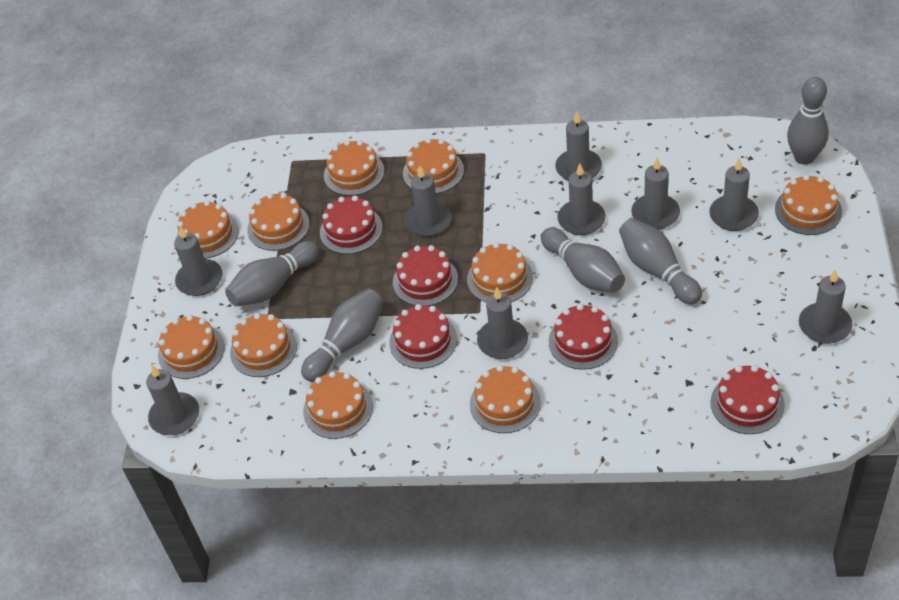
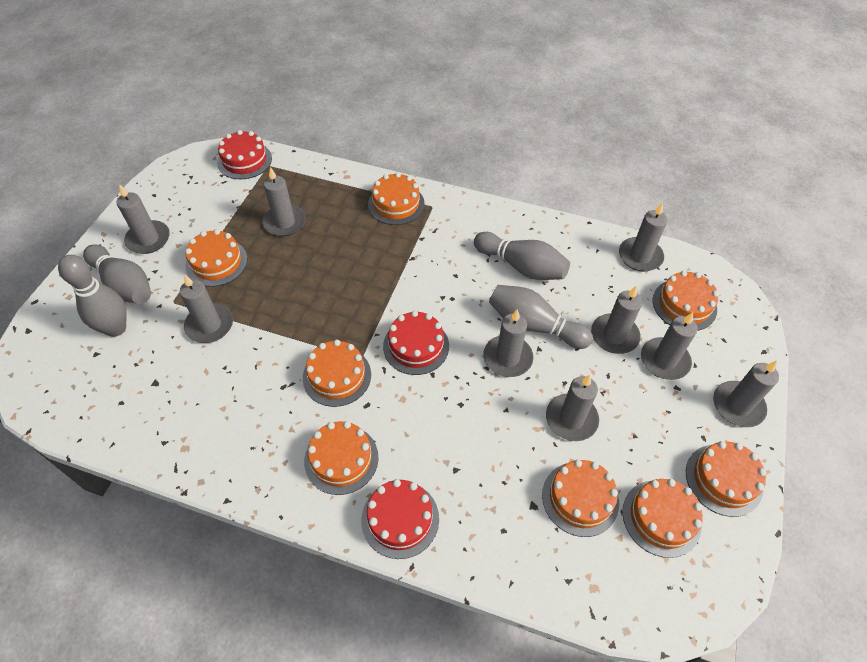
grey bowling pin: [225,241,319,306] [301,289,384,382] [541,228,625,293] [619,218,702,305] [787,77,829,165] = 5 -> [58,255,127,337] [83,244,151,304] [474,232,570,280] [489,285,593,349] = 4
orange cake: [158,315,225,379] [177,200,239,259] [230,313,297,377] [247,193,310,251] [303,371,373,439] [324,140,384,196] [403,138,464,194] [467,242,533,302] [470,365,541,433] [775,175,842,235] = 10 -> [185,229,247,287] [303,340,371,407] [304,421,379,495] [368,172,425,225] [542,459,619,537] [622,479,703,558] [652,271,719,331] [686,441,766,517] = 8
red cake: [320,196,383,254] [389,304,457,369] [393,245,458,306] [549,304,618,370] [711,365,785,434] = 5 -> [217,130,272,179] [361,479,439,559] [383,310,449,375] = 3

